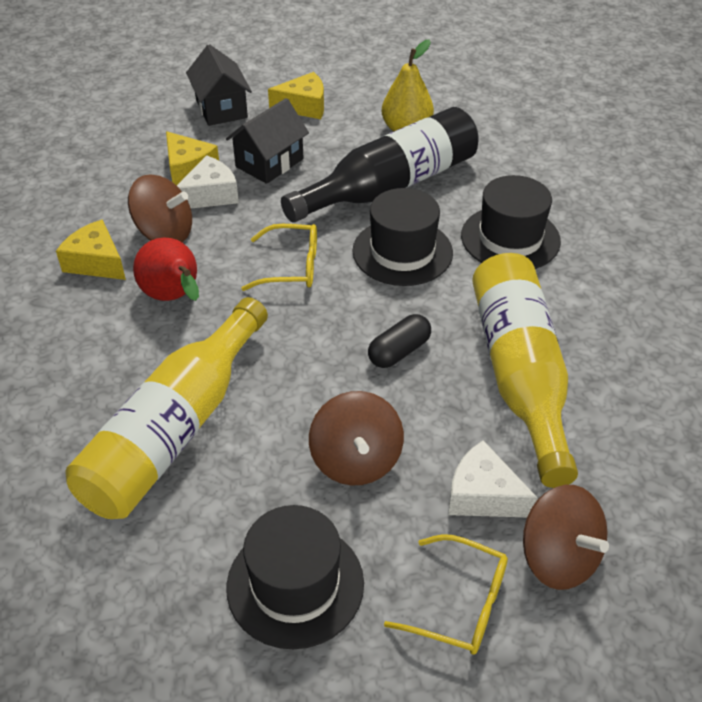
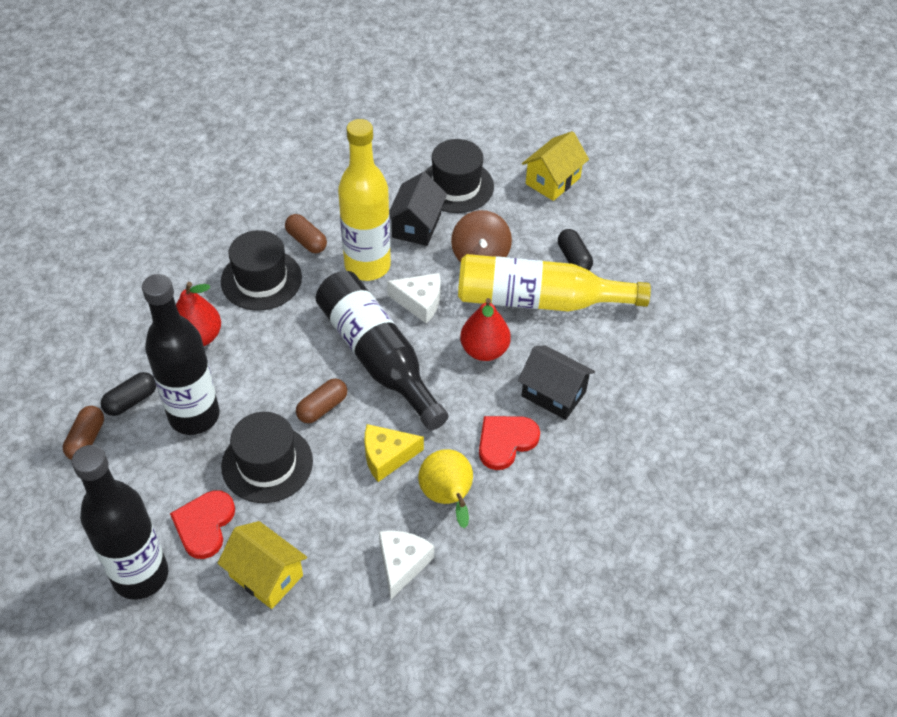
black bottle: [281,107,479,223] = 1 -> [72,445,168,600] [142,274,220,435] [315,271,449,430] = 3
black capsule: [368,314,431,368] = 1 -> [101,372,156,416] [558,229,593,270] = 2
brown capsule: none = 0 -> [63,406,104,460] [285,214,327,253] [296,379,347,423] = 3
brown spinning top: [128,174,192,242] [309,391,404,486] [523,485,609,590] = 3 -> [451,210,512,262] = 1
red heart: none = 0 -> [170,490,235,559] [479,416,540,470] = 2
red pear: [133,238,199,301] = 1 -> [176,282,221,346] [460,298,511,361] = 2
yellow cheese: [56,219,126,280] [166,131,219,186] [268,72,324,119] = 3 -> [365,424,424,482] = 1
yellow glasses: [241,224,317,291] [384,534,508,655] = 2 -> none = 0
yellow house: none = 0 -> [217,521,307,609] [522,131,589,201] = 2

